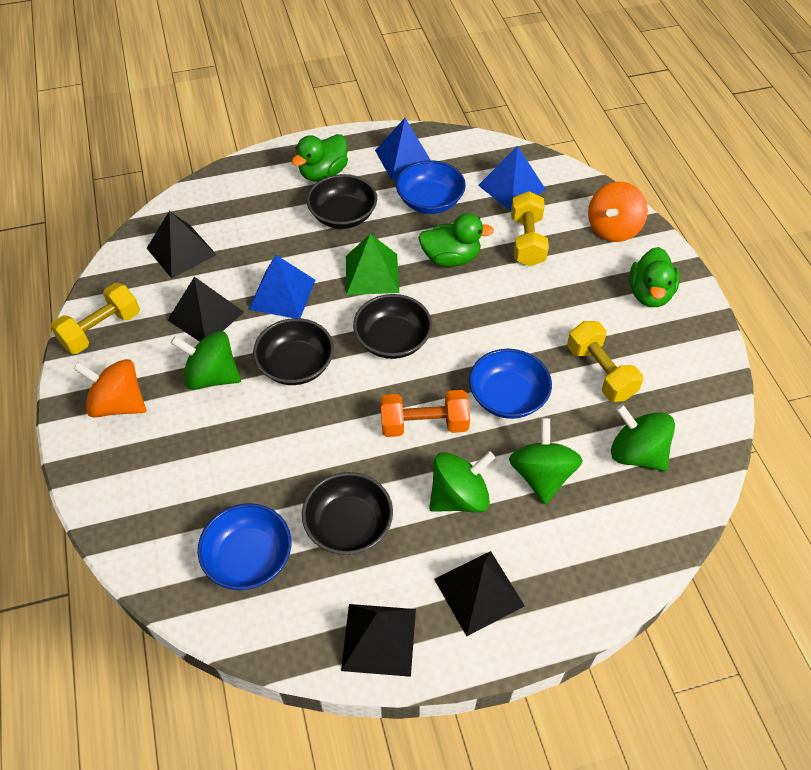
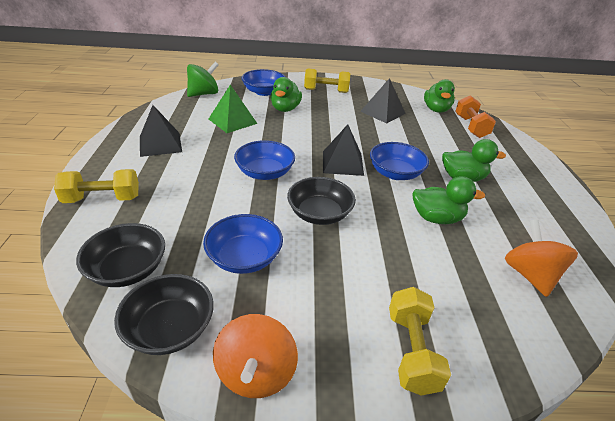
black bowl: [253,318,334,385] [302,472,393,555] [307,174,377,229] [353,294,432,359] = 4 -> [76,223,165,287] [114,274,214,355] [287,177,356,225] = 3
black pyramid: [147,211,217,278] [167,277,244,342] [341,604,416,677] [434,551,525,636] = 4 -> [140,105,182,157] [323,124,364,176] [360,78,406,124] = 3
blue bowl: [198,503,291,590] [396,160,466,214] [469,349,552,419] = 3 -> [203,214,283,274] [234,140,295,180] [241,69,285,96] [370,142,429,180] = 4
blue pyramid: [249,255,315,318] [375,118,430,180] [478,146,546,211] = 3 -> none = 0
green duck: [292,134,348,182] [418,213,494,267] [629,247,680,307] = 3 -> [271,77,302,112] [412,176,485,224] [424,79,455,113] [442,139,506,182] = 4
green spinning top: [171,331,241,390] [429,451,495,513] [509,418,583,504] [611,404,675,471] = 4 -> [187,62,219,97] = 1

